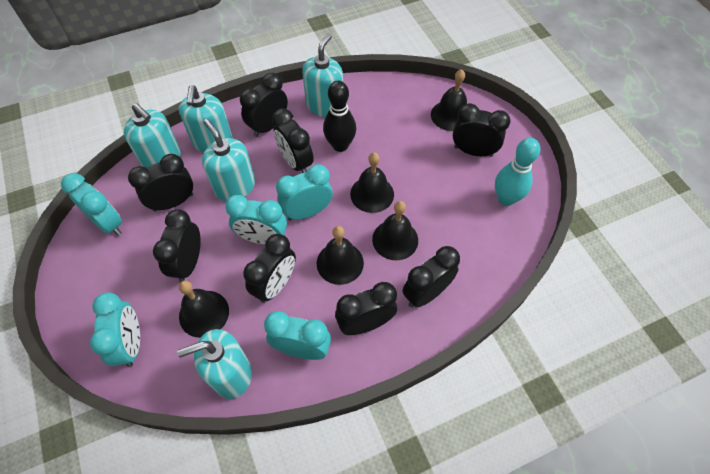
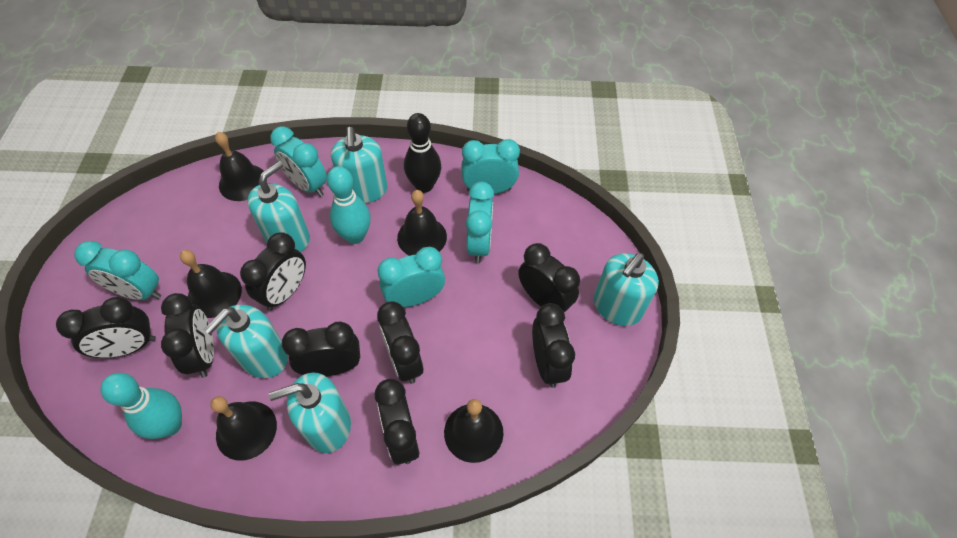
turquoise bowling pin: [495,138,540,206] = 1 -> [101,373,182,439] [327,166,371,244] = 2

